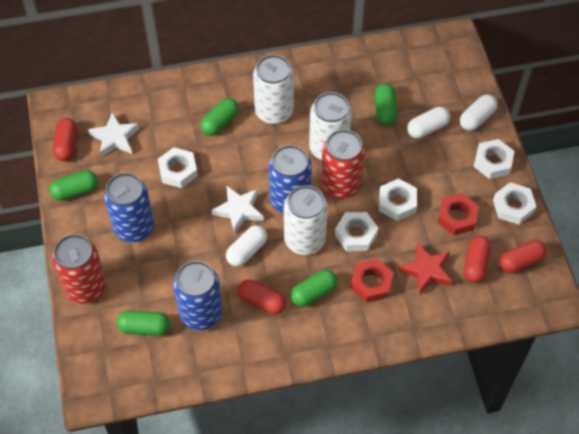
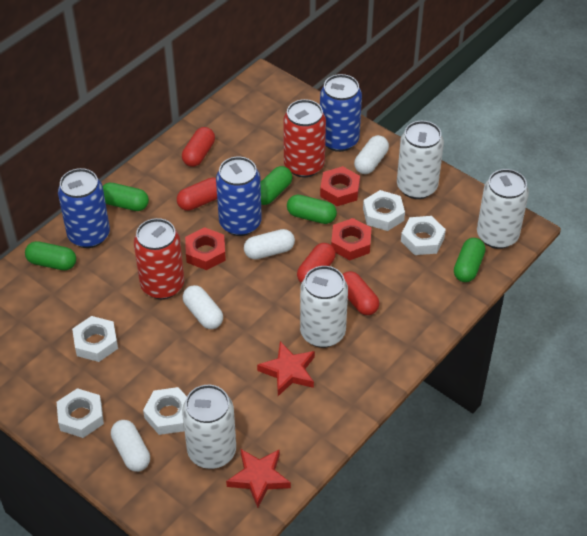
red nut: [350,259,394,303] [437,193,479,235] = 2 -> [185,227,226,270] [320,166,360,206] [331,218,371,260] = 3
red star: [398,243,452,294] = 1 -> [226,449,291,508] [257,341,315,396] = 2
white can: [253,55,294,124] [284,185,328,255] [309,92,352,160] = 3 -> [182,385,236,469] [300,266,348,348] [397,121,444,199] [477,169,529,249] = 4
white capsule: [226,225,267,267] [407,107,450,139] [460,94,498,131] = 3 -> [111,420,150,472] [183,285,223,329] [244,229,295,259] [354,135,389,174] = 4
white star: [88,112,140,157] [211,185,264,234] = 2 -> none = 0

